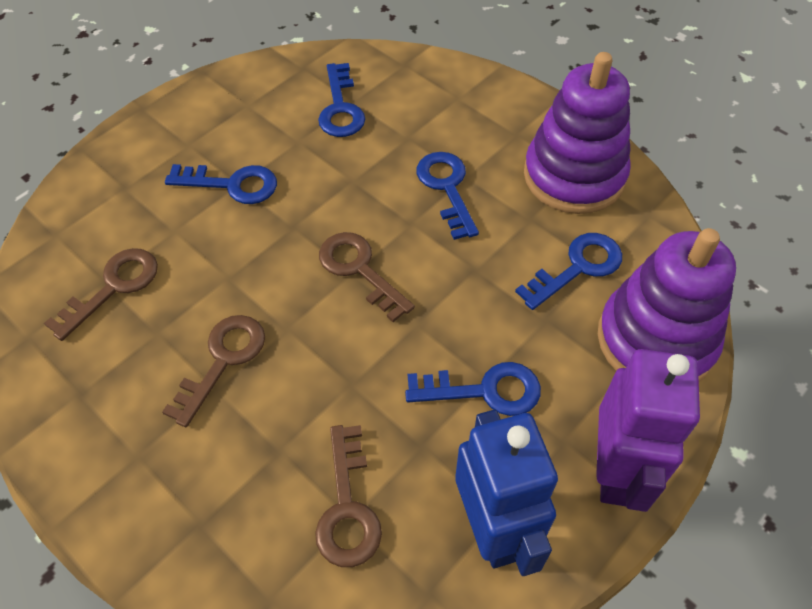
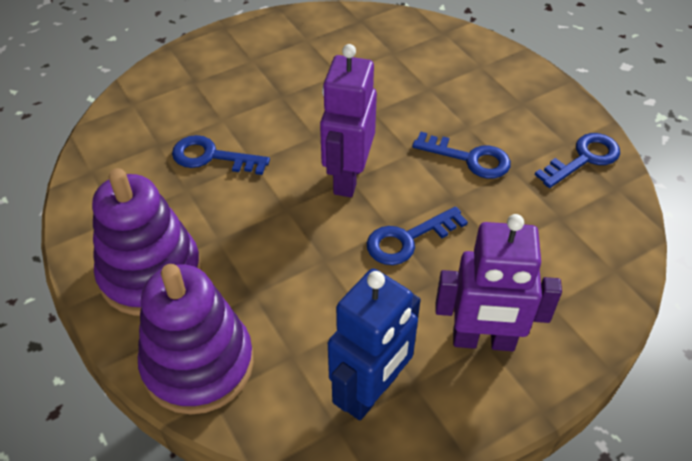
blue key: [165,164,277,204] [318,63,365,137] [405,362,541,416] [417,152,479,240] [515,233,622,310] = 5 -> [172,135,270,175] [367,206,468,265] [412,132,511,179] [535,133,620,188] = 4
brown key: [44,248,158,341] [162,315,265,427] [315,425,382,567] [319,232,415,322] = 4 -> none = 0
purple robot: [596,349,700,512] = 1 -> [320,44,377,197] [435,214,562,351] = 2

